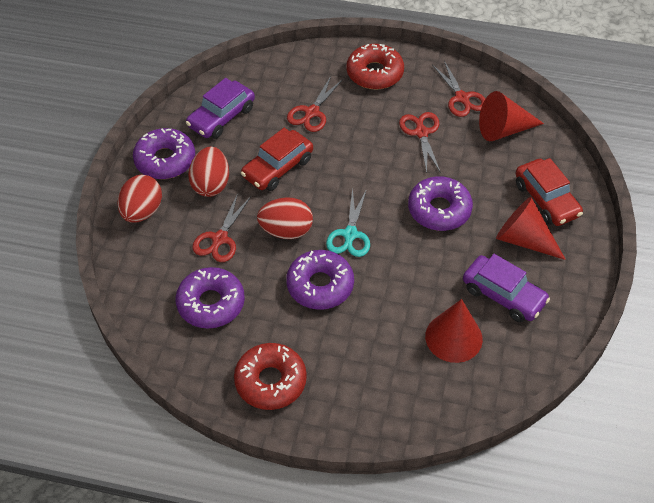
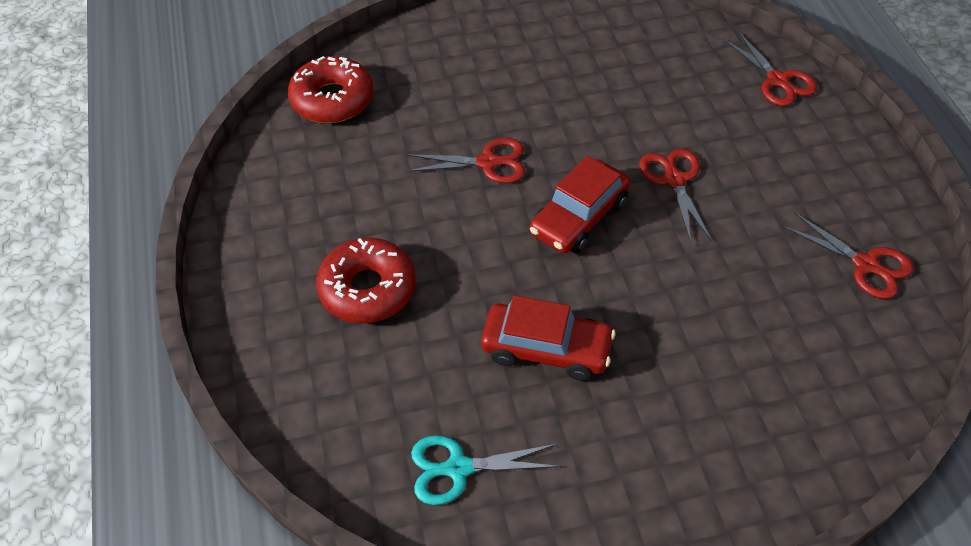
purple car: [186,78,255,139] [463,254,550,322] = 2 -> none = 0
purple donut: [133,128,195,179] [175,267,245,329] [286,250,354,310] [408,176,473,231] = 4 -> none = 0
red cone: [425,299,483,363] [479,91,544,141] [496,197,566,260] = 3 -> none = 0
red egg: [118,175,162,223] [188,147,229,197] [257,197,313,239] = 3 -> none = 0

